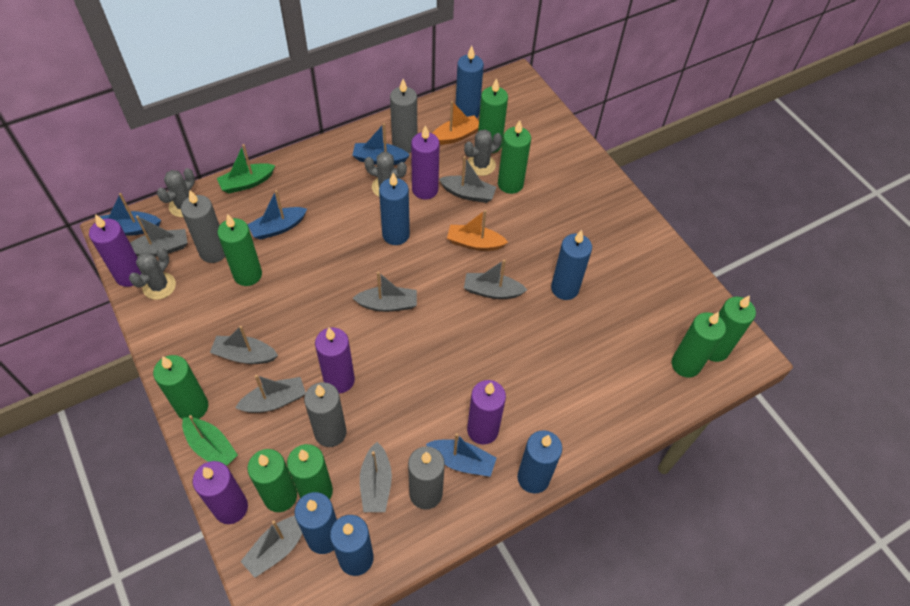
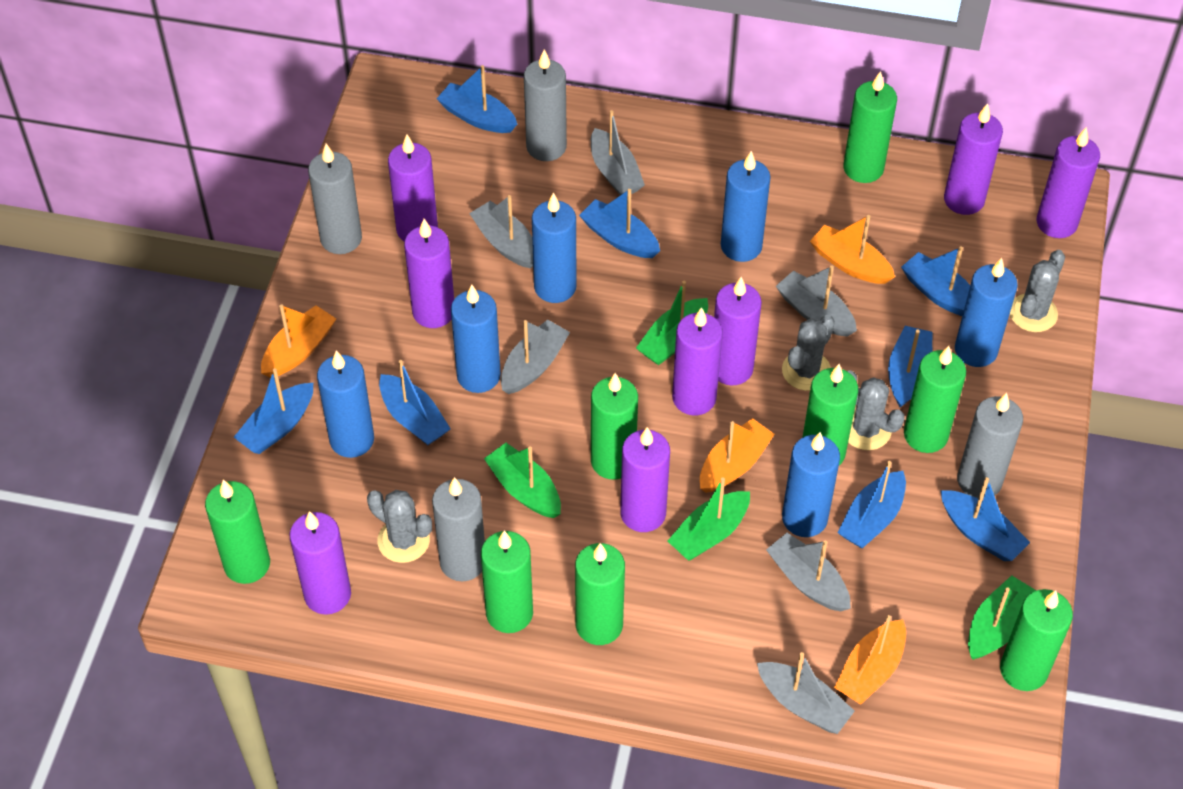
blue boat: [100,193,161,236] [247,190,307,240] [352,123,410,165] [426,433,497,477] = 4 -> [234,368,313,454] [379,360,451,445] [437,65,517,133] [579,189,660,258] [838,461,906,548] [888,326,932,407] [901,247,970,316] [941,477,1030,561] = 8
green boat: [182,415,238,466] [217,144,275,193] = 2 -> [484,443,561,518] [636,281,708,365] [668,477,750,560] [968,575,1037,660] = 4
grey boat: [130,216,188,257] [210,326,278,364] [235,375,306,413] [240,515,303,578] [353,272,417,312] [360,442,392,512] [439,156,496,203] [464,259,527,299] = 8 -> [469,195,533,268] [501,320,570,394] [591,110,645,195] [757,652,855,734] [766,533,851,611] [776,265,857,337] = 6
orange boat: [432,101,479,145] [447,210,508,251] = 2 -> [261,304,336,378] [700,418,775,493] [810,215,895,284] [834,615,906,705] = 4
purple candle: [89,214,141,287] [193,461,248,524] [315,327,355,394] [411,125,440,200] [467,380,506,444] = 5 -> [290,511,351,615] [388,134,438,241] [404,219,454,328] [620,427,670,532] [672,307,723,415] [714,277,762,385] [944,103,1003,215] [1037,127,1100,238] = 8

